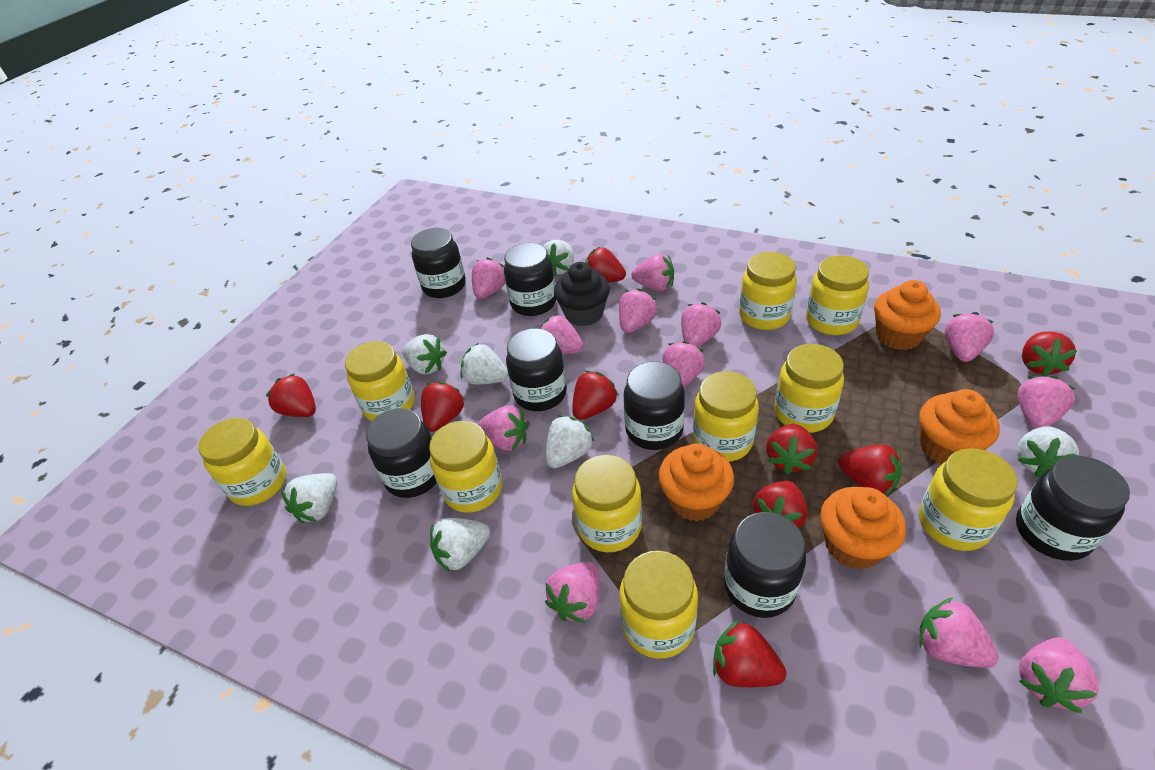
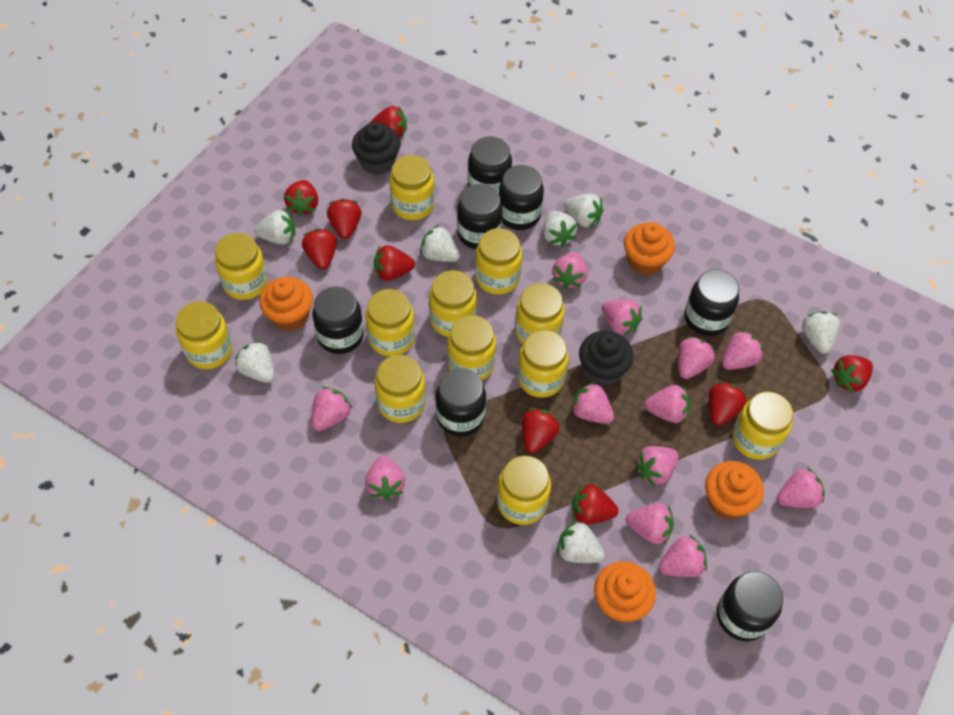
black cupcake: [554,262,610,326] = 1 -> [352,122,400,175] [579,331,634,386] = 2
yellow jar: [198,418,286,506] [345,341,415,421] [429,421,502,513] [572,455,642,552] [620,551,698,659] [693,371,759,462] [739,252,797,330] [774,344,844,433] [806,255,869,335] [919,448,1017,551] = 10 -> [176,301,232,369] [215,233,268,300] [365,289,415,356] [375,355,426,423] [389,155,435,220] [429,270,477,337] [447,315,496,380] [475,228,522,295] [497,456,551,525] [515,283,565,345] [517,330,569,398] [732,392,793,460] = 12

